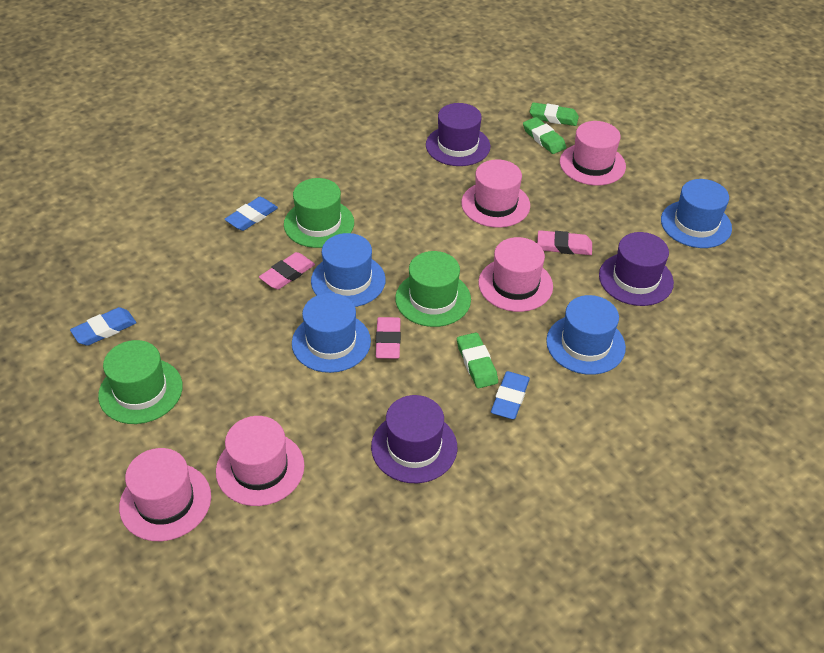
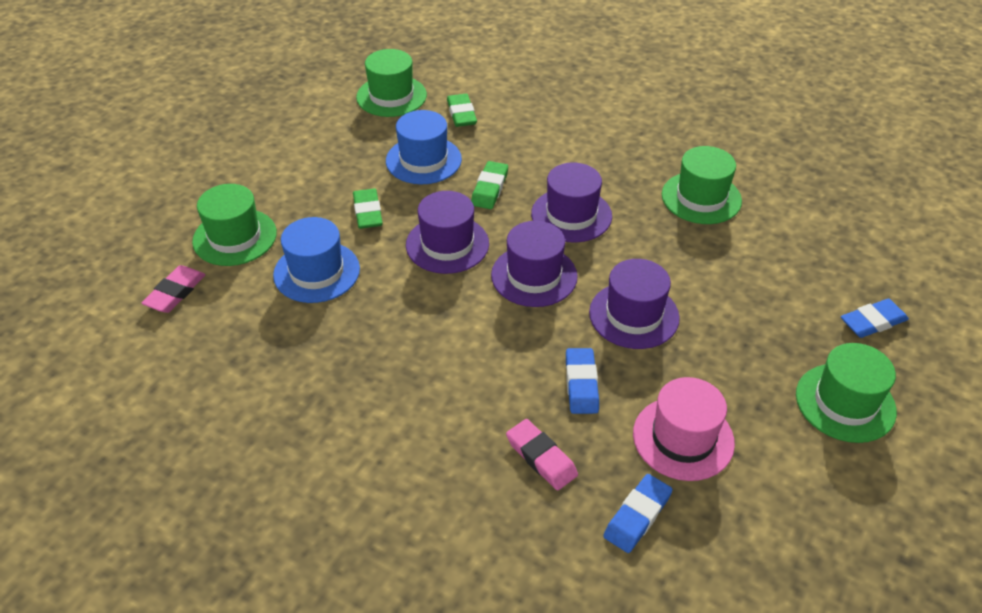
blue hat: [292,293,371,373] [311,233,386,307] [546,295,626,375] [661,179,732,248] = 4 -> [273,217,360,303] [386,110,462,184] = 2
green hat: [98,340,183,424] [284,178,354,248] [395,251,471,327] = 3 -> [192,184,277,266] [356,49,427,117] [662,146,742,224] [796,343,897,443] = 4
pink eraser: [259,252,315,290] [376,317,401,359] [537,230,592,255] = 3 -> [142,265,206,313] [506,419,578,491] = 2
pink hat: [119,448,211,541] [216,416,304,506] [461,160,530,228] [478,237,553,312] [560,121,626,186] = 5 -> [633,377,735,481] = 1
purple hat: [371,395,457,483] [426,103,490,166] [599,232,674,306] = 3 -> [406,191,489,274] [491,221,578,307] [531,162,612,243] [589,259,680,349] = 4

